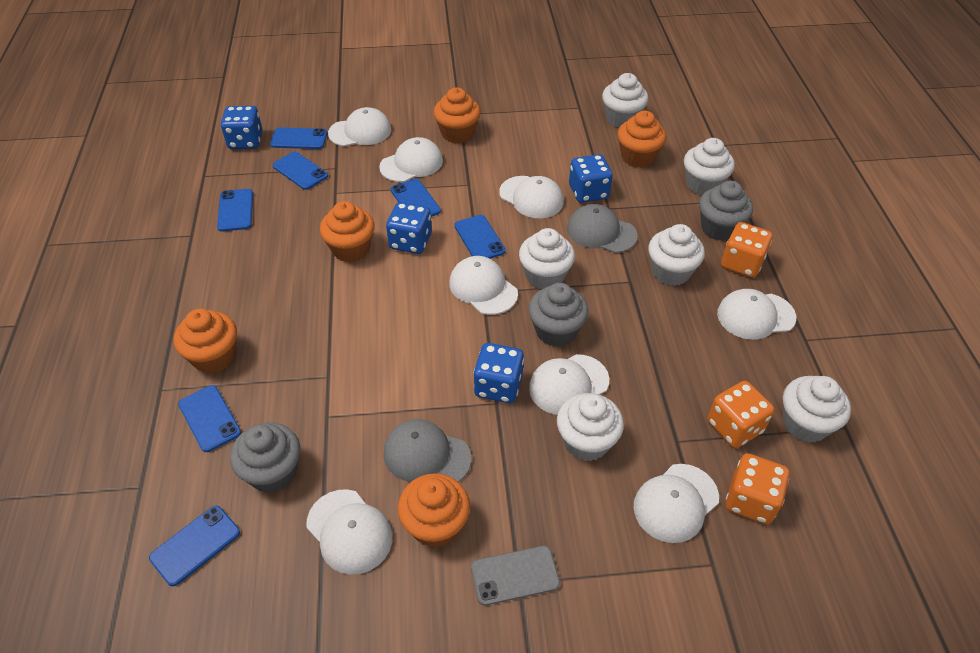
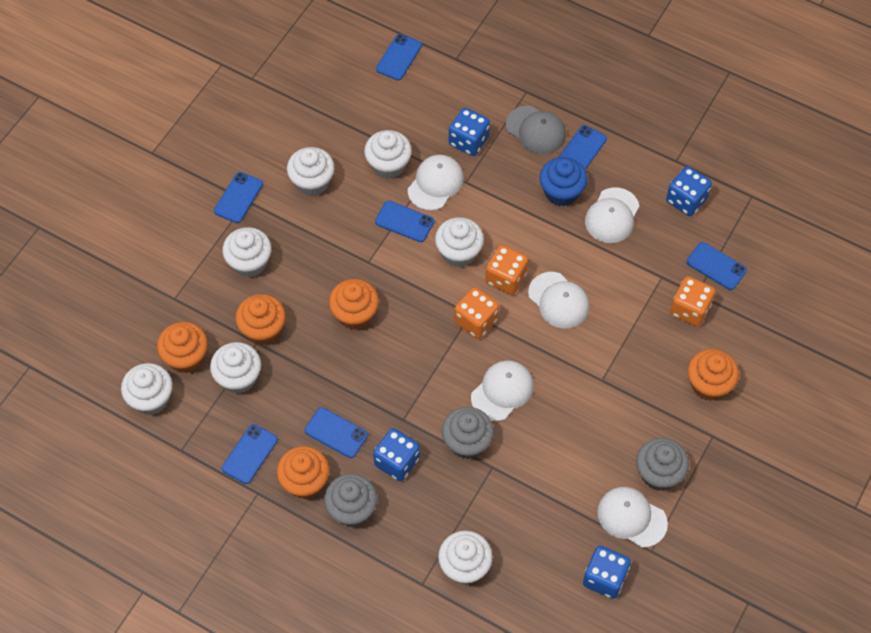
blue cupcake: none = 0 -> [539,157,587,206] = 1
grey cap: [383,419,471,482] [567,204,637,253] = 2 -> [506,106,566,154] = 1
grey phone: [471,546,560,606] = 1 -> none = 0
white cap: [306,489,393,575] [328,107,391,146] [379,137,443,182] [449,256,518,315] [499,176,564,218] [529,354,609,415] [633,464,719,543] [717,289,796,340] = 8 -> [408,155,464,211] [471,360,534,421] [528,272,589,328] [585,187,639,243] [597,487,668,548] = 5
white cupcake: [519,228,575,289] [557,393,624,461] [602,73,648,128] [648,224,705,286] [684,138,735,196] [783,376,851,443] = 6 -> [121,363,173,415] [210,342,261,394] [222,227,272,278] [287,147,335,196] [364,130,412,179] [435,217,484,268] [438,531,493,584] = 7

